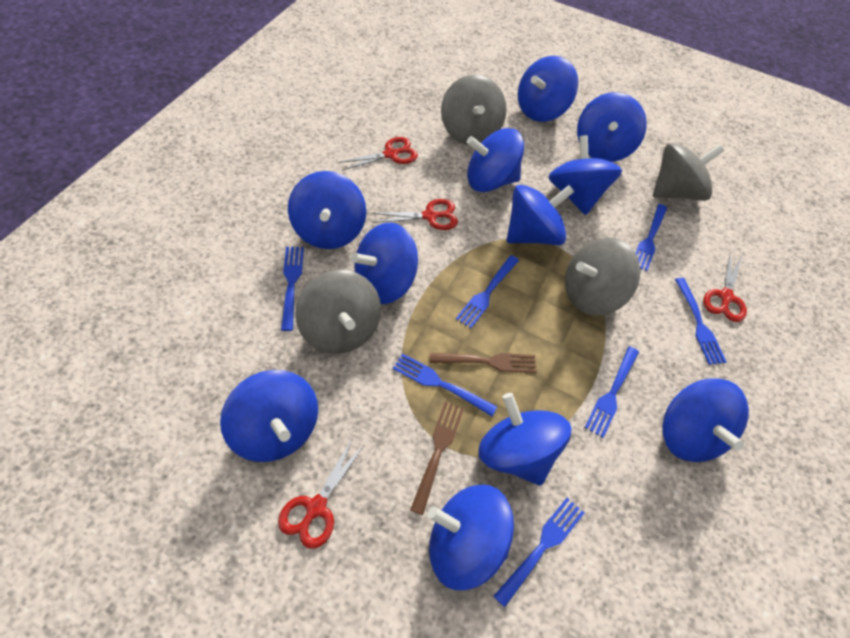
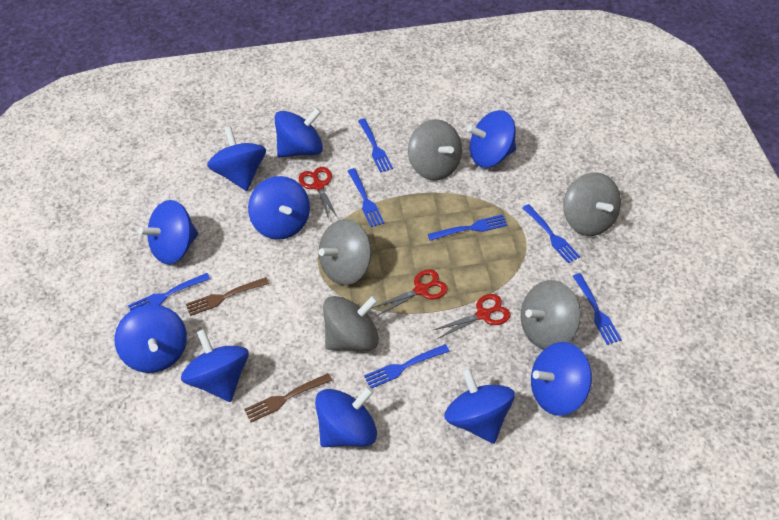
blue spinning top: [220,370,318,462] [288,171,366,249] [351,223,418,304] [428,484,514,590] [467,128,524,192] [478,393,571,486] [507,185,575,245] [518,56,578,122] [548,135,622,215] [577,92,647,162] [662,378,749,462] = 11 -> [115,304,187,373] [138,200,198,264] [181,329,249,402] [207,126,266,191] [248,176,310,240] [275,108,323,157] [315,386,377,447] [444,368,515,444] [467,110,516,168] [531,342,592,416] = 10
grey spinning top: [295,270,381,354] [441,75,507,145] [565,237,640,316] [653,143,724,201] = 4 -> [319,219,371,285] [323,295,379,351] [408,119,462,180] [521,280,581,349] [563,172,621,236] = 5
red scissors: [278,438,365,549] [338,137,418,171] [372,199,458,230] [703,252,747,322] = 4 -> [299,167,338,219] [372,269,448,316] [434,294,511,339] = 3

